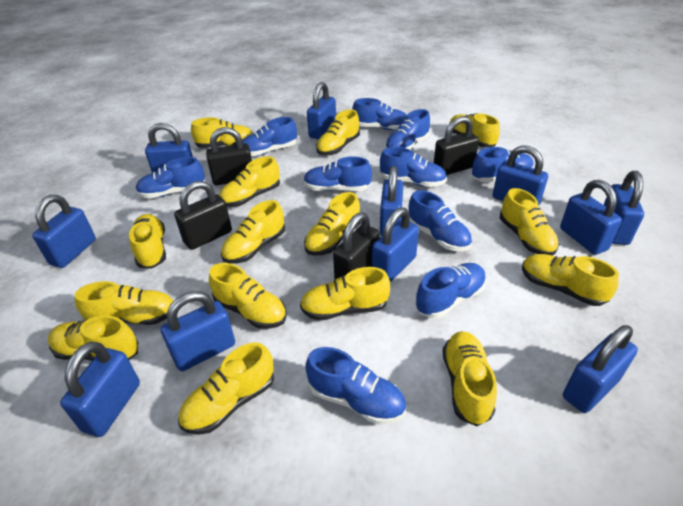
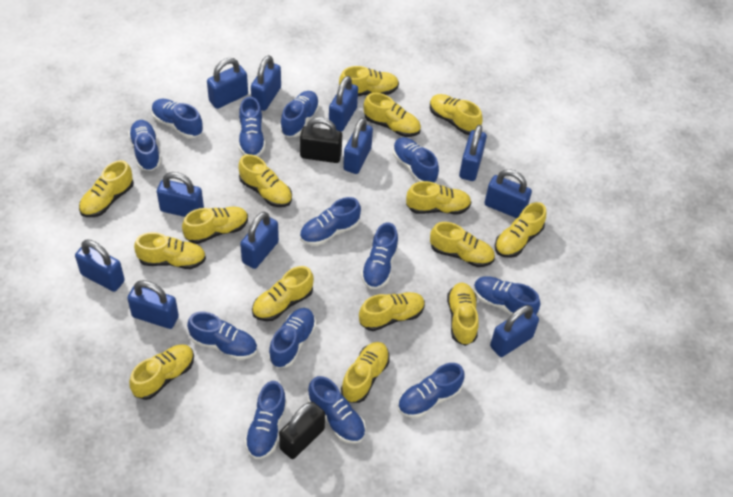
black padlock: [174,181,232,250] [206,127,252,185] [333,212,380,280] [434,116,479,175] = 4 -> [279,402,325,459] [300,117,342,163] = 2
blue shoe: [136,157,205,198] [242,117,297,156] [304,156,372,191] [305,347,406,425] [352,98,407,130] [380,147,447,187] [385,109,430,149] [408,190,472,251] [415,263,486,318] [472,147,534,183] = 10 -> [128,120,161,171] [152,99,203,139] [187,312,257,360] [239,97,265,157] [245,381,287,459] [268,308,316,368] [280,91,320,137] [300,197,361,246] [308,376,366,444] [361,222,398,289] [393,137,439,183] [398,363,465,418] [474,277,540,315] = 13

